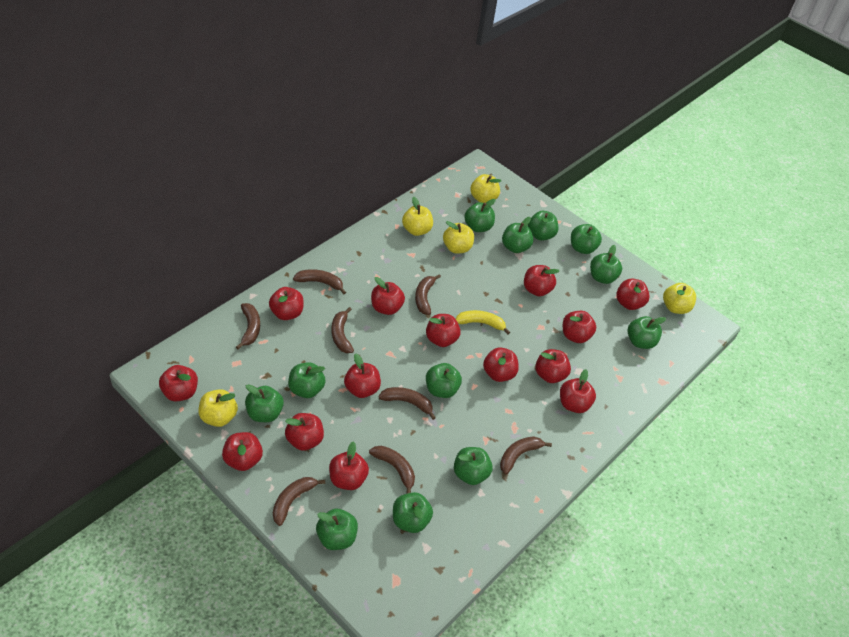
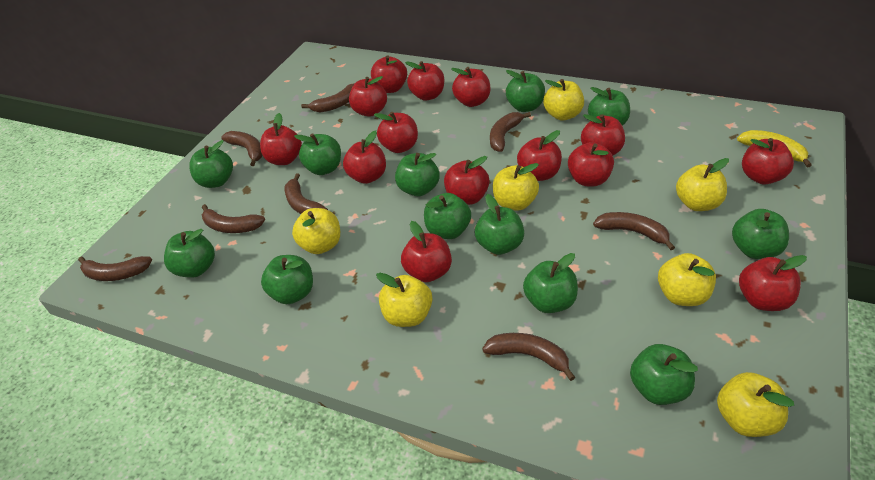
yellow apple: [198,389,238,427] [402,197,433,236] [443,221,474,254] [470,174,501,203] [663,283,696,314] = 5 -> [292,208,340,254] [376,273,432,327] [493,163,539,211] [543,79,584,121] [658,253,716,306] [676,158,729,211] [717,372,794,437] = 7

